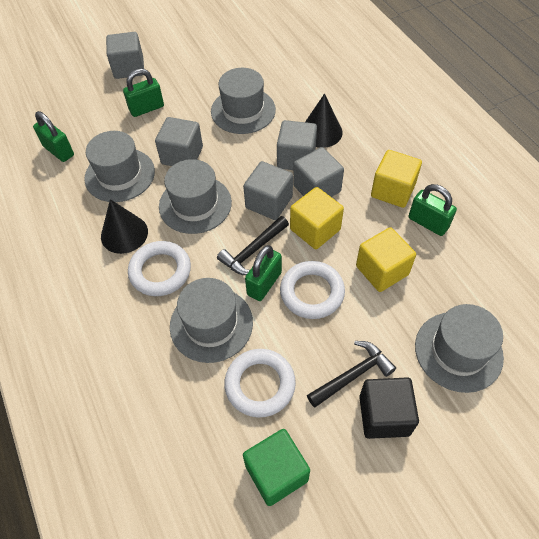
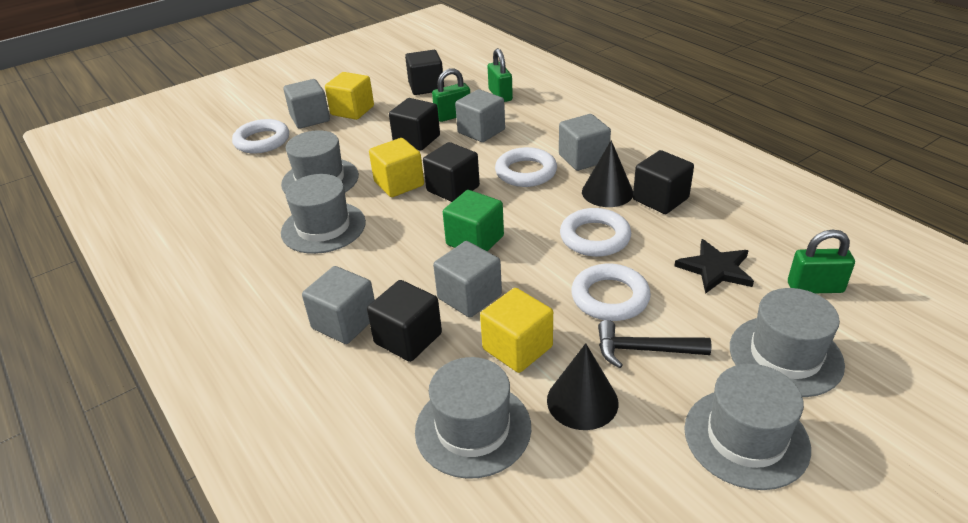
black cube: [359,377,419,439] = 1 -> [367,280,442,362] [389,98,440,150] [405,50,444,95] [423,142,480,202] [633,150,694,214] = 5
black hammer: [217,216,289,275] [307,341,396,408] = 2 -> [598,320,711,368] = 1
black star: none = 0 -> [675,239,754,294] = 1
green padlock: [33,111,74,162] [123,69,164,117] [245,245,282,301] [409,184,457,236] = 4 -> [432,68,470,122] [487,48,513,102] [788,230,855,293] = 3
white ring: [128,241,191,296] [224,349,296,418] [280,261,345,319] = 3 -> [232,119,289,154] [495,147,557,187] [560,208,631,257] [571,264,651,321] = 4

